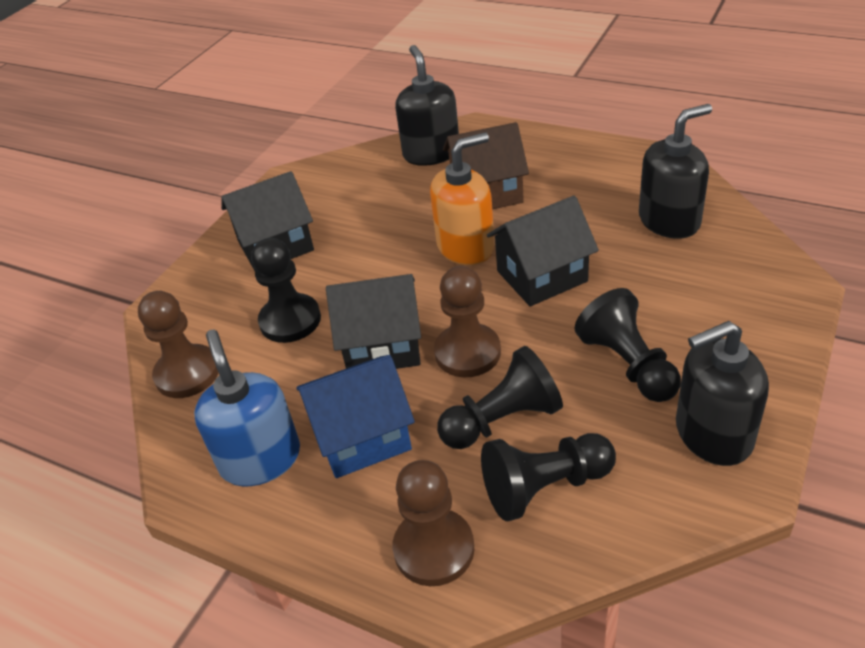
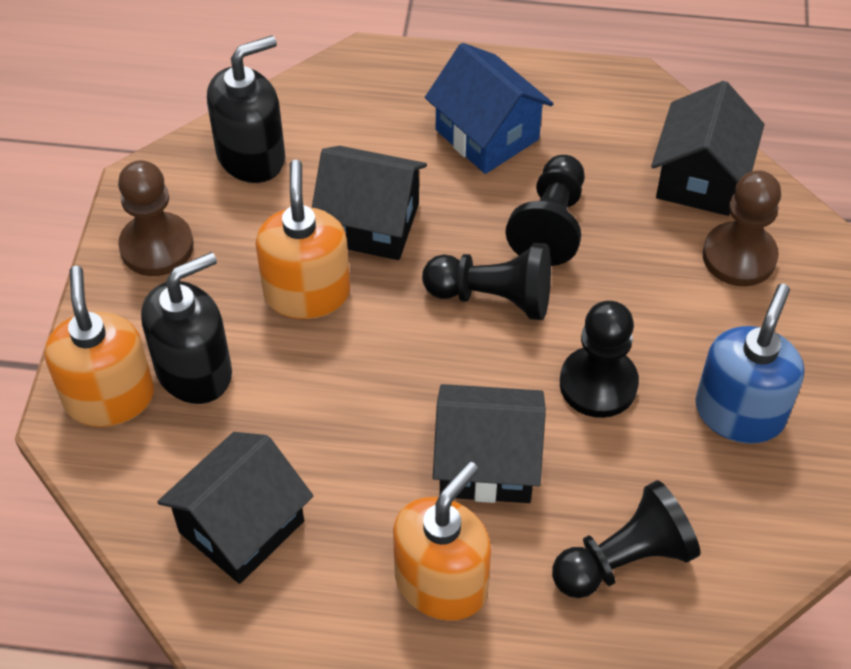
black house: [221,171,314,271] [326,274,421,369] [487,196,599,306] = 3 -> [157,432,313,584] [312,146,427,260] [433,384,546,503] [651,81,764,216] = 4
black soap dispenser: [395,45,459,166] [639,104,712,239] [676,321,769,466] = 3 -> [141,252,232,404] [207,35,285,183] = 2
brown house: [443,122,529,209] = 1 -> none = 0
brown pawn: [138,291,219,398] [393,460,474,586] [434,266,501,377] = 3 -> [118,160,194,276] [703,170,781,286] = 2
orange soap dispenser: [430,132,495,265] = 1 -> [44,266,154,427] [255,160,350,319] [393,461,491,621] = 3

